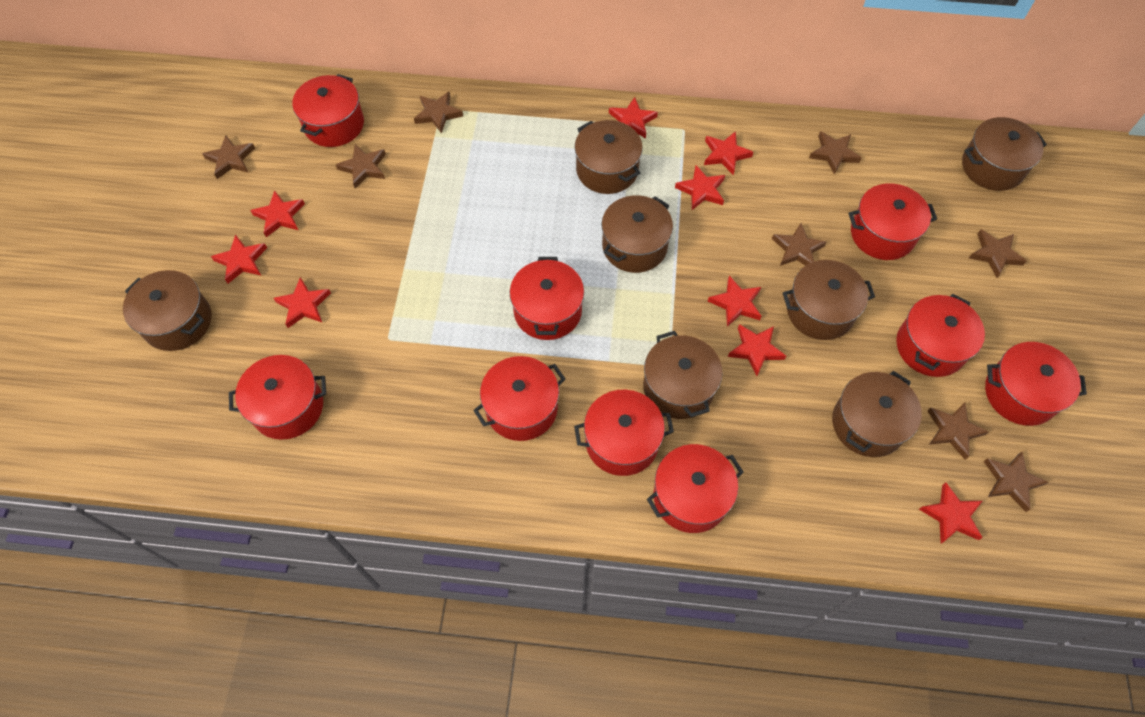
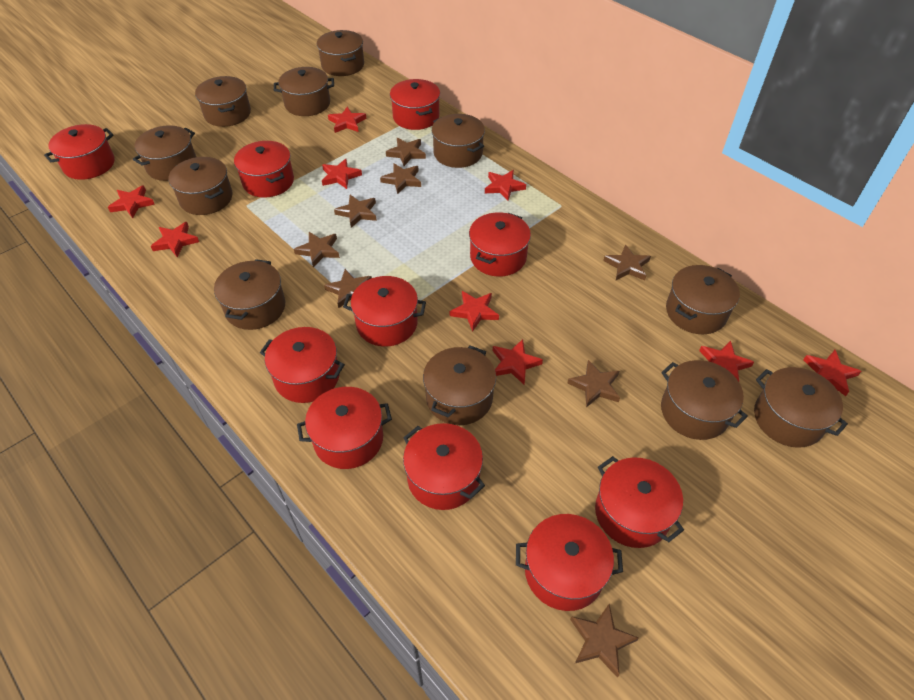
brown pot: [123,270,212,351] [575,120,643,194] [602,195,673,273] [643,331,722,419] [783,260,875,340] [832,371,922,457] [962,117,1047,191] = 7 -> [133,125,196,181] [169,157,233,215] [195,76,251,127] [214,259,285,330] [274,67,334,116] [317,30,364,76] [423,345,496,425] [432,114,485,168] [661,360,748,440] [666,265,740,334] [754,367,848,448] = 11
red pot: [229,355,326,440] [292,74,364,147] [473,356,565,441] [510,257,584,340] [574,390,674,476] [647,444,744,533] [849,183,937,260] [896,294,985,377] [985,342,1087,426] = 9 -> [44,124,115,180] [234,141,294,198] [260,327,345,403] [297,387,392,469] [343,276,426,347] [390,79,440,130] [403,423,485,510] [469,212,531,276] [516,514,623,611] [595,456,684,548] = 10

